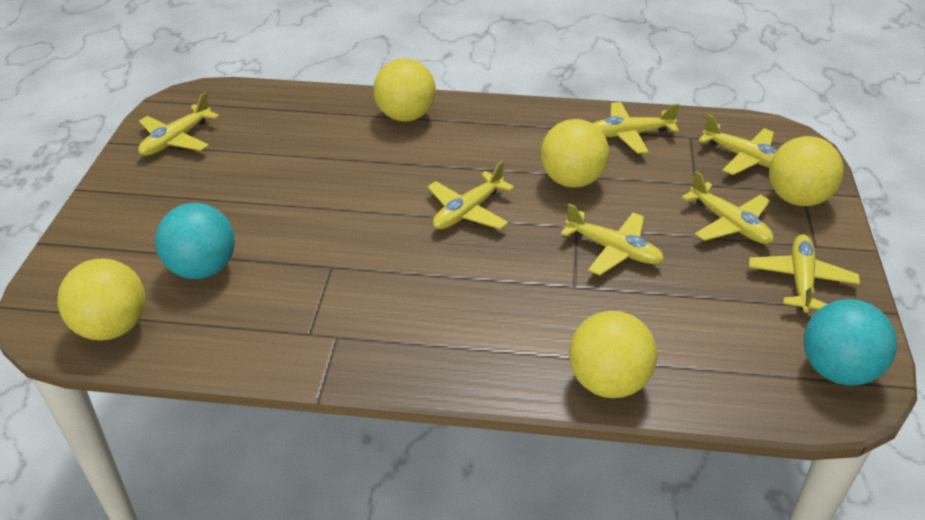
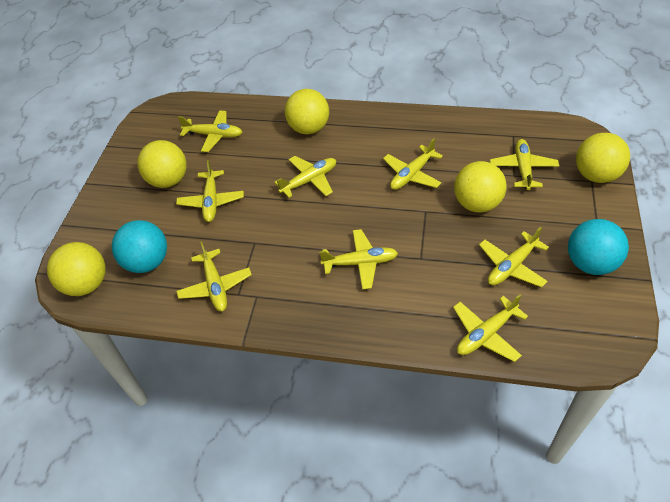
yellow plane: [138,92,219,156] [427,161,514,229] [561,204,664,275] [593,102,679,154] [681,171,774,244] [698,114,777,175] [749,234,860,313] = 7 -> [176,160,244,222] [176,241,252,311] [178,110,242,152] [274,156,336,198] [319,229,398,290] [383,138,443,190] [453,294,528,362] [479,227,549,288] [490,139,559,190] = 9

